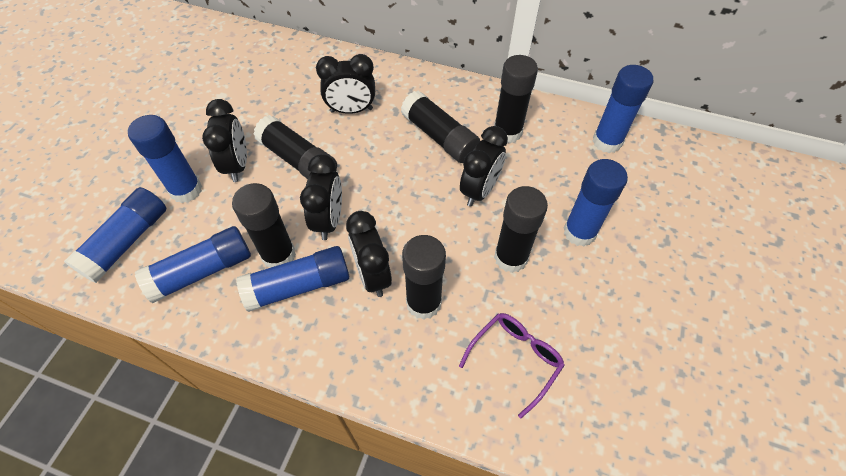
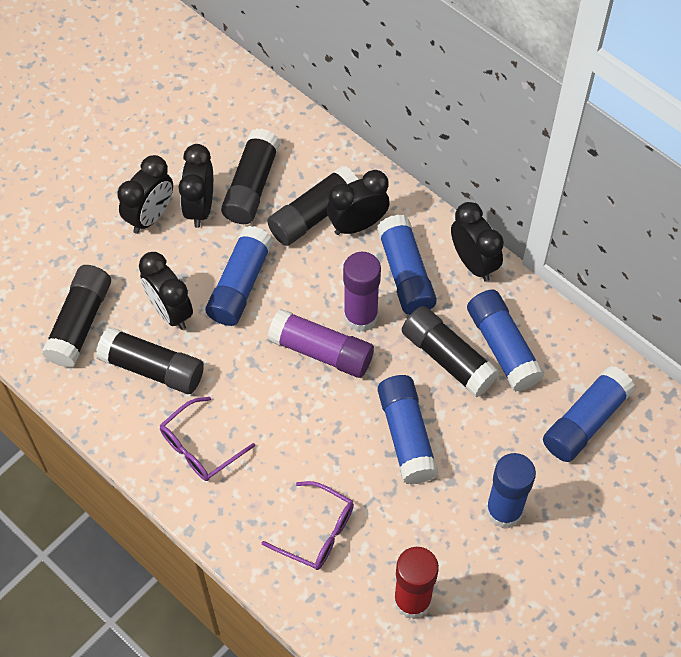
black glue stick: [232,183,296,268] [253,115,337,179] [401,91,480,163] [402,235,446,320] [494,55,538,143] [494,186,548,273] = 6 -> [42,265,111,368] [96,327,204,394] [221,128,280,224] [267,165,358,246] [402,306,499,397] = 5
purple glasses: [459,313,565,418] = 1 -> [160,397,255,481] [262,481,354,570] = 2
purple glue stick: none = 0 -> [267,309,374,378] [343,252,381,332] = 2
red glue stick: none = 0 -> [393,547,439,619] = 1

